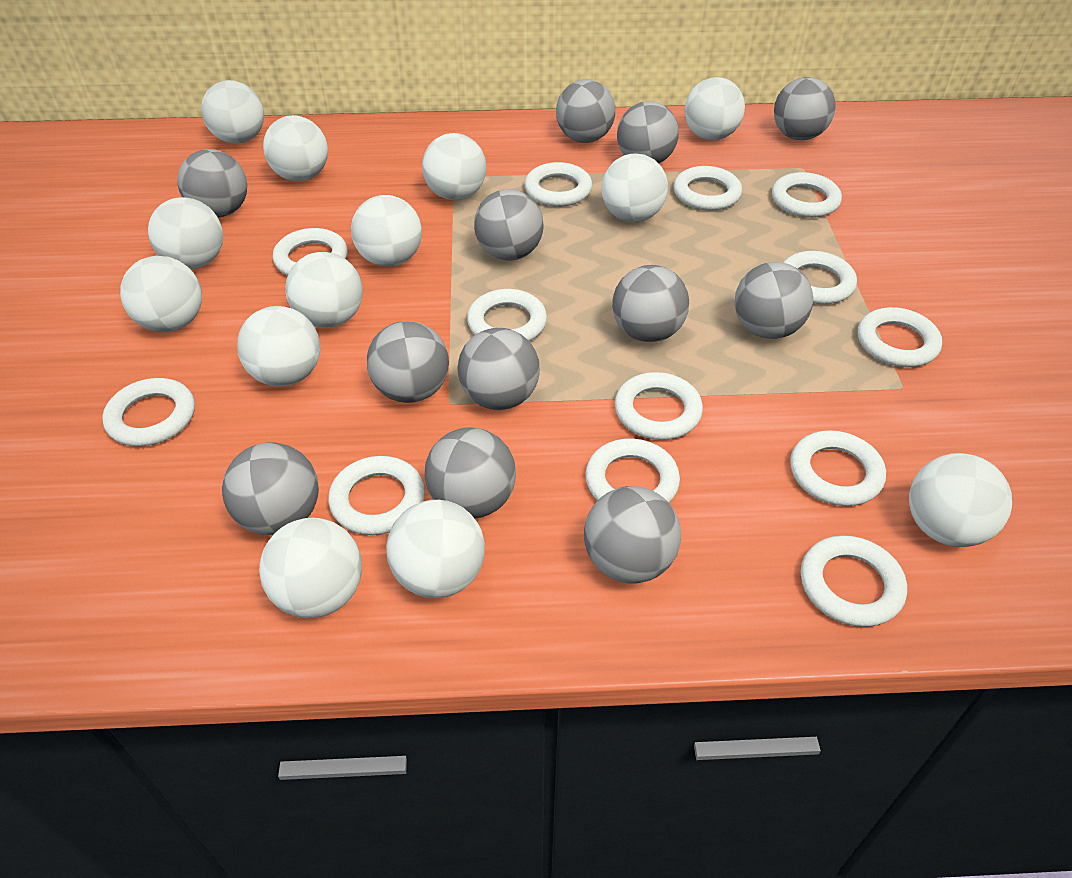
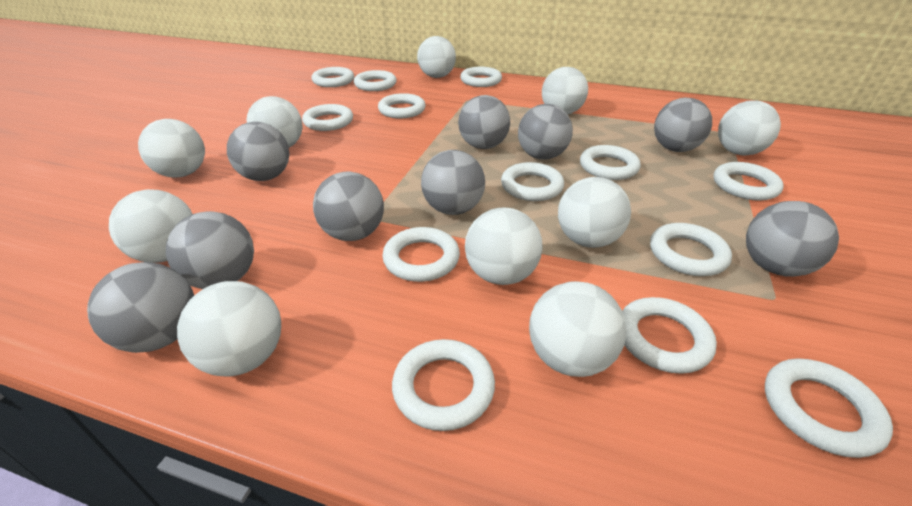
grey ball: [178,149,247,218] [222,442,319,535] [367,321,449,403] [425,427,516,519] [457,328,540,410] [474,189,544,261] [556,79,615,143] [584,486,681,583] [612,265,689,342] [617,101,679,163] [734,262,813,339] [774,77,836,140] = 12 -> [87,262,194,353] [166,211,254,289] [227,122,290,181] [313,172,384,241] [421,150,485,215] [458,95,510,149] [518,104,573,160] [654,98,712,152] [746,201,839,277] = 9
white ball: [120,256,202,332] [148,197,223,269] [201,80,264,144] [237,306,320,387] [259,517,362,618] [263,115,328,181] [285,252,363,328] [351,195,422,267] [386,500,485,598] [422,133,487,200] [601,153,668,222] [684,77,745,140] [909,453,1012,547] = 13 -> [109,189,192,263] [138,119,205,178] [177,281,281,376] [246,96,302,147] [417,36,456,78] [465,208,543,285] [529,281,627,377] [542,67,588,114] [558,177,631,248] [718,100,781,155] = 10

